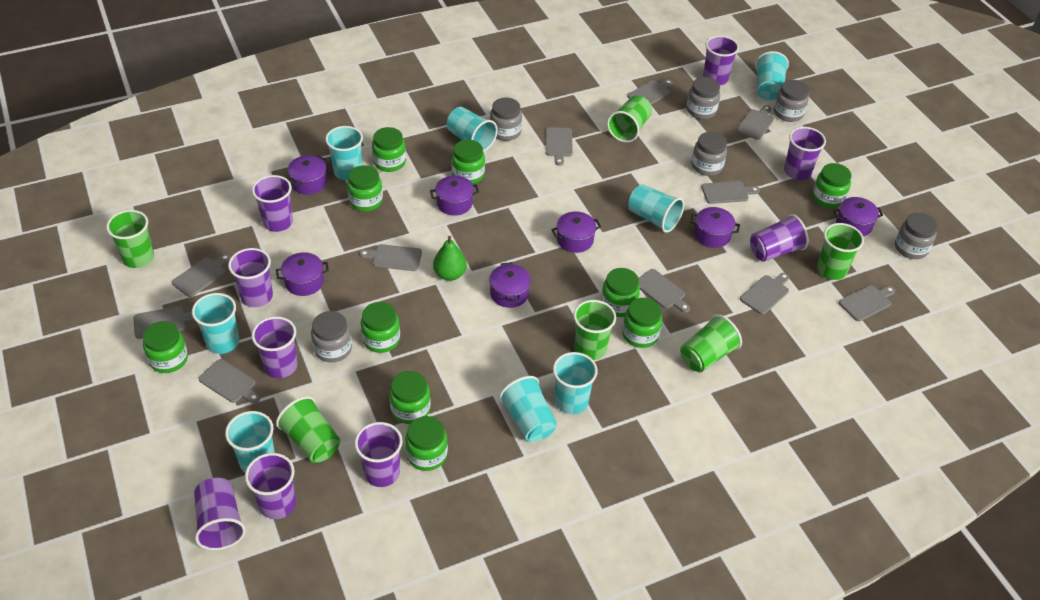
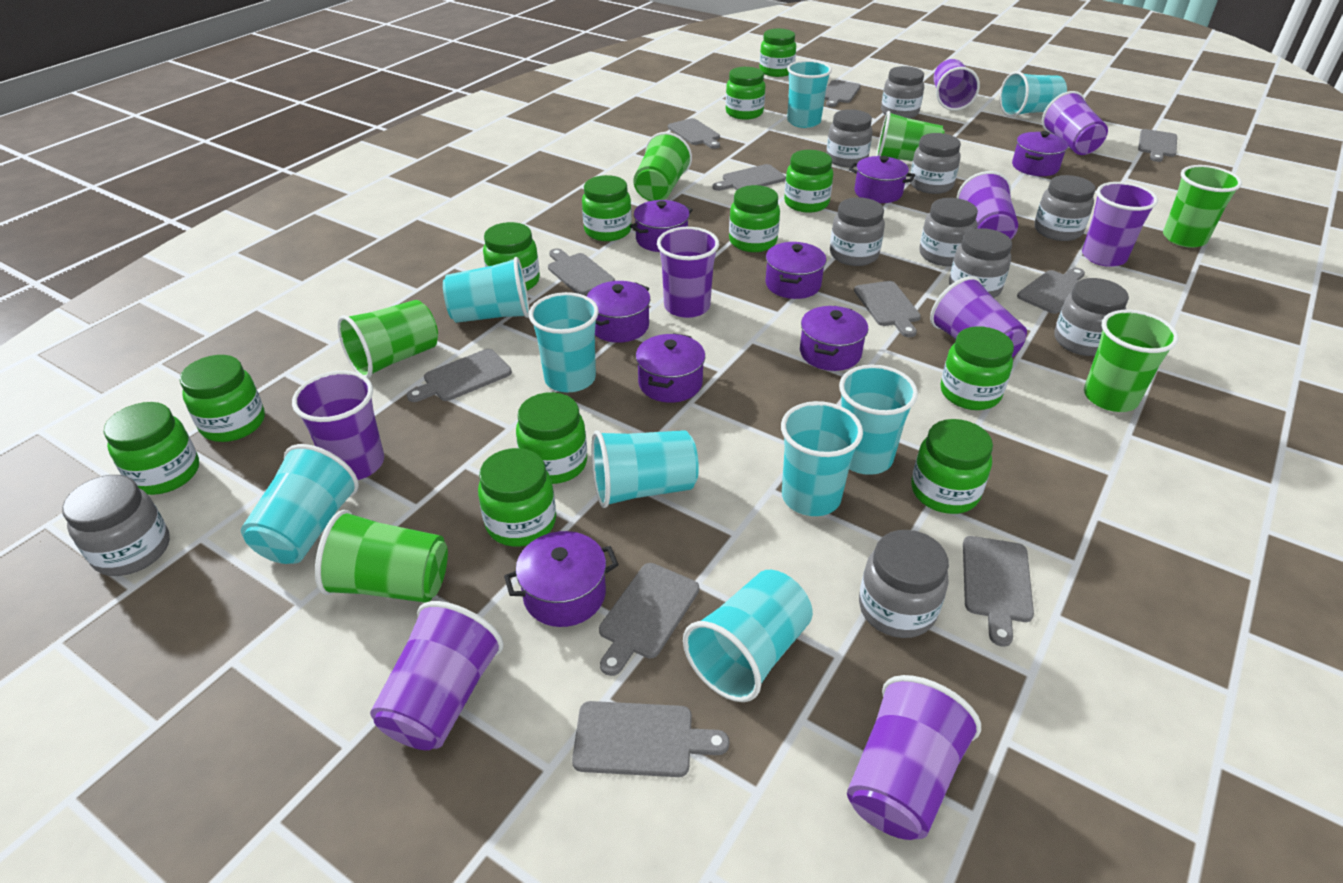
green jar: [143,321,188,373] [347,165,383,211] [361,302,400,353] [372,127,406,172] [389,371,431,424] [405,416,448,471] [452,139,485,184] [601,268,640,317] [622,298,662,348] [812,163,852,208] = 10 -> [104,402,199,495] [180,355,265,442] [478,448,556,546] [483,222,540,291] [516,392,587,484] [582,175,632,241] [726,67,765,120] [729,185,780,252] [759,29,796,77] [784,150,833,213] [912,419,993,514] [941,326,1014,410] = 12
green pear: [433,236,467,281] = 1 -> none = 0
grey jar: [311,311,352,362] [490,98,522,141] [687,77,720,119] [692,132,727,176] [774,80,809,122] [895,213,938,259] = 6 -> [62,475,170,576] [826,109,873,167] [830,197,885,266] [859,530,949,638] [881,66,924,119] [910,133,961,194] [919,198,978,266] [949,228,1012,298] [1034,175,1096,241] [1054,278,1129,356] = 10
purple pot: [276,252,329,296] [288,155,327,195] [430,176,479,216] [489,262,531,308] [551,211,601,253] [690,207,740,248] [834,197,883,236] = 7 -> [504,531,619,627] [587,281,650,343] [630,200,693,252] [636,333,705,403] [765,242,826,299] [800,306,868,371] [849,156,915,203] [1012,131,1068,176] = 8
turquoise cup: [192,293,239,354] [225,411,275,473] [325,126,363,180] [447,107,498,152] [499,376,557,442] [553,352,598,414] [628,184,684,233] [755,51,789,100] = 8 -> [241,444,359,564] [443,257,529,323] [529,292,599,392] [591,430,699,508] [683,570,813,702] [781,401,863,516] [787,60,832,128] [839,365,918,475] [999,71,1067,117] = 9

